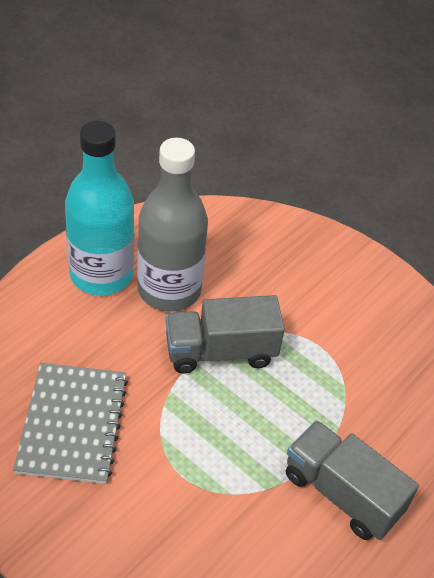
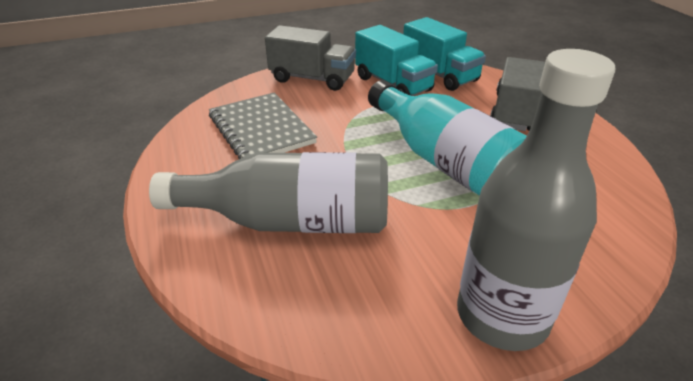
grey bottle: [137,138,208,312] = 1 -> [149,152,388,233] [457,49,615,351] = 2
turquoise truck: none = 0 -> [355,25,438,96] [403,17,486,91] = 2

